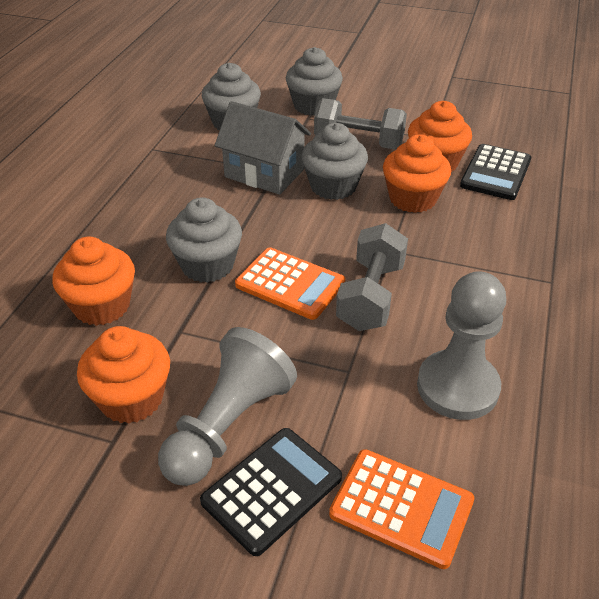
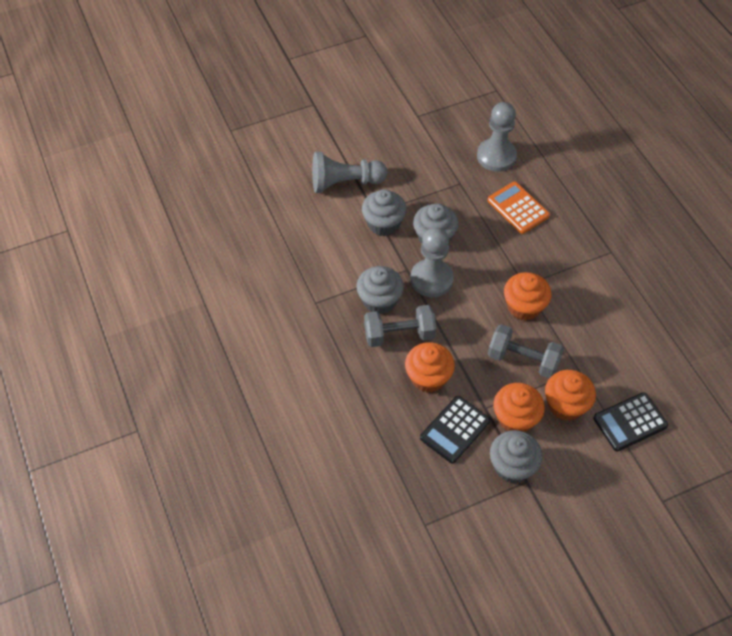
grey house: [215,101,311,195] = 1 -> none = 0
grey pawn: [158,327,297,486] [417,272,506,420] = 2 -> [312,152,387,193] [410,227,454,297] [477,102,517,172] = 3
orange calculator: [235,247,345,320] [329,449,474,569] = 2 -> [488,182,550,234] = 1

